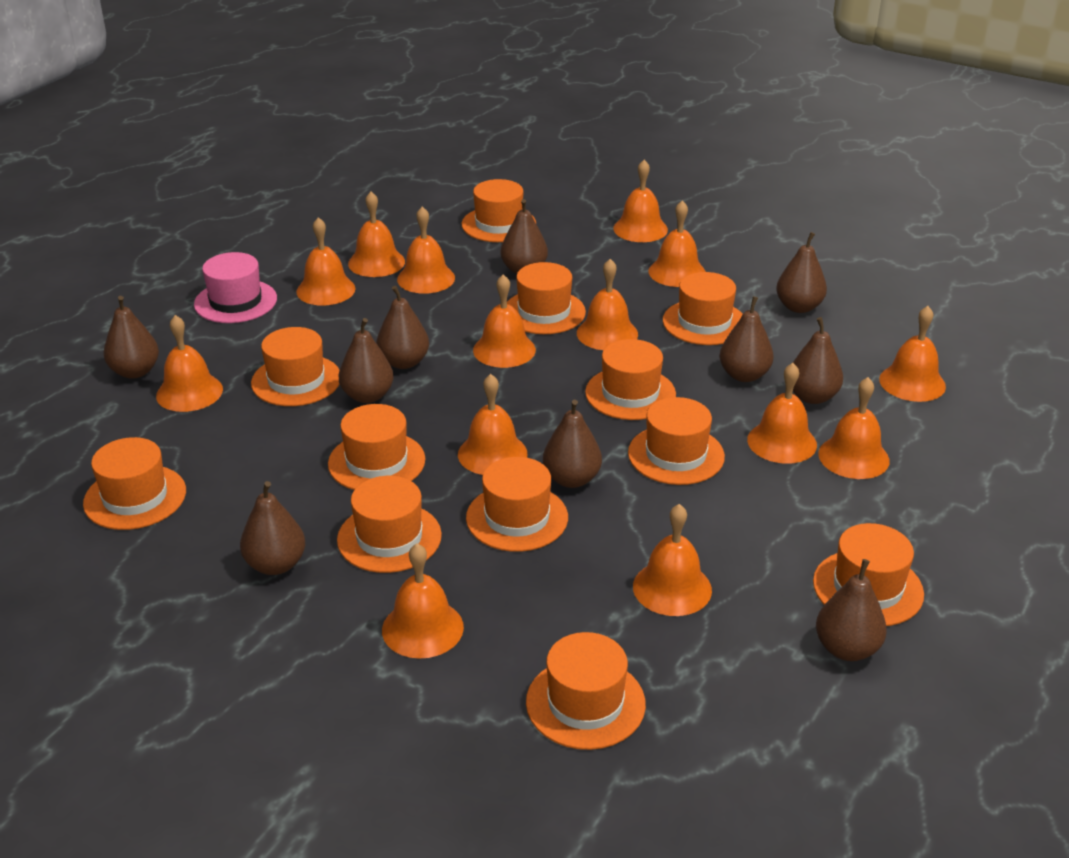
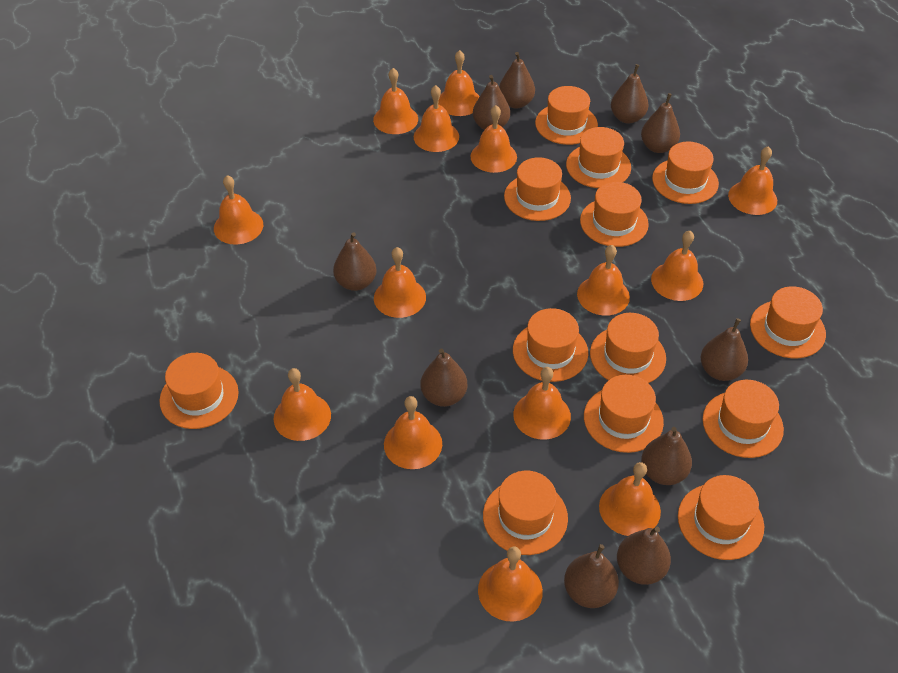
orange hat: [83,437,186,530] [251,327,340,406] [328,404,425,490] [337,476,442,573] [462,179,536,242] [466,457,568,552] [507,262,586,334] [526,632,646,750] [585,339,676,420] [628,397,725,485] [663,272,743,345] [813,523,924,626] = 12 -> [159,353,239,429] [483,471,568,555] [504,157,571,221] [513,308,588,382] [535,86,598,145] [566,127,631,188] [580,182,649,247] [584,375,664,453] [590,313,666,383] [652,141,719,204] [678,475,764,560] [703,380,784,458] [750,286,826,358] = 13
pink hat: [194,252,277,323] = 1 -> none = 0

